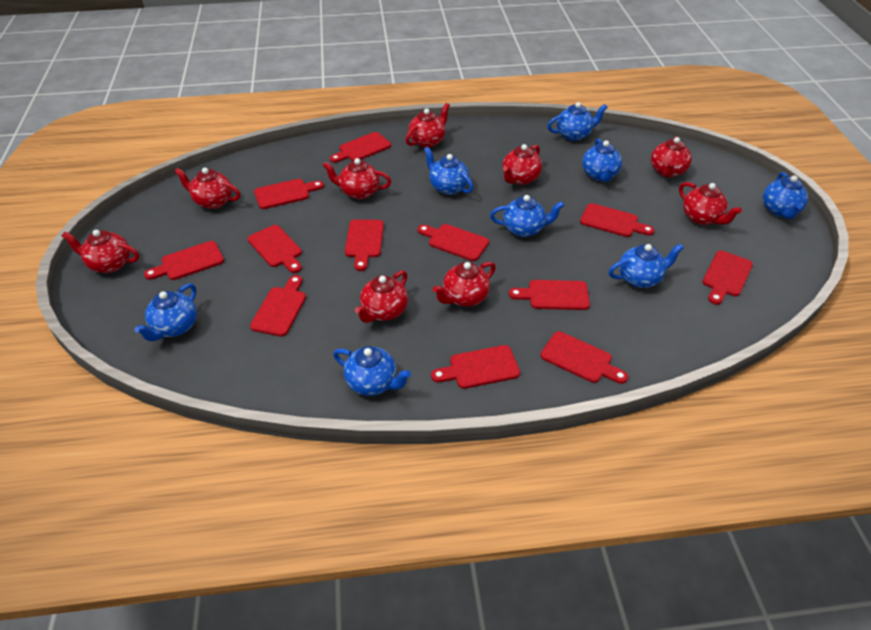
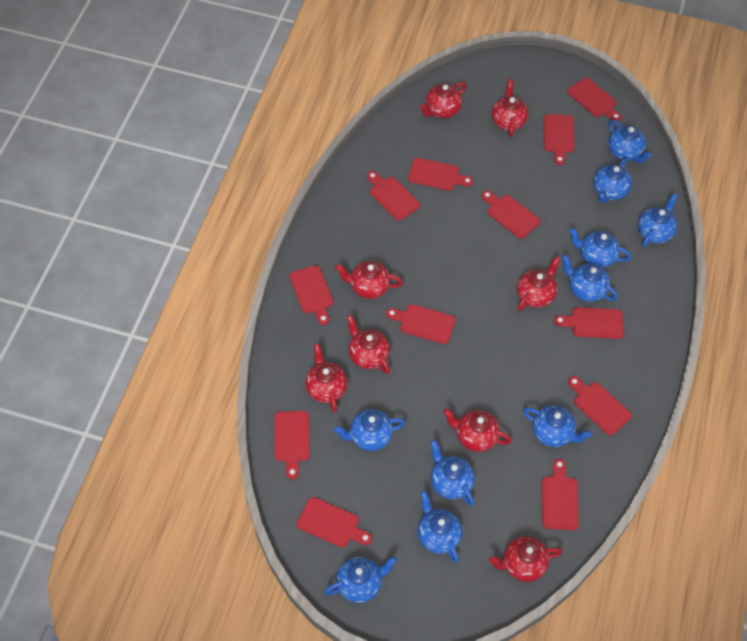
blue teapot: [134,283,197,341] [333,346,411,396] [424,147,473,195] [490,195,565,237] [547,102,608,141] [582,138,622,182] [609,243,684,288] [763,172,808,219] = 8 -> [324,556,397,603] [334,409,406,451] [417,491,463,563] [431,440,475,506] [523,405,592,447] [562,254,618,302] [569,228,632,268] [593,158,632,203] [608,119,652,163] [638,193,678,247] = 10
red teapot: [62,230,139,273] [174,168,240,209] [323,158,391,199] [355,270,408,323] [405,103,450,148] [433,262,496,307] [503,144,542,185] [651,136,692,178] [679,182,742,225] = 9 -> [305,343,348,412] [335,261,403,299] [347,315,390,374] [420,82,466,118] [443,408,512,452] [489,536,562,582] [492,80,528,137] [517,256,561,311] = 8

